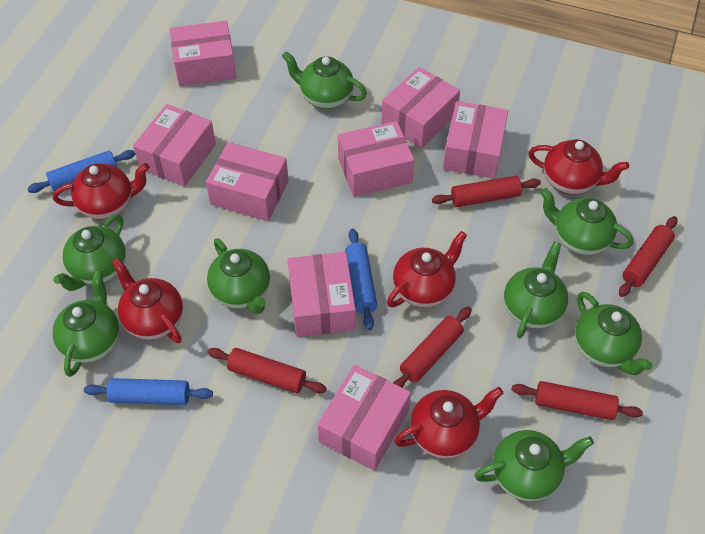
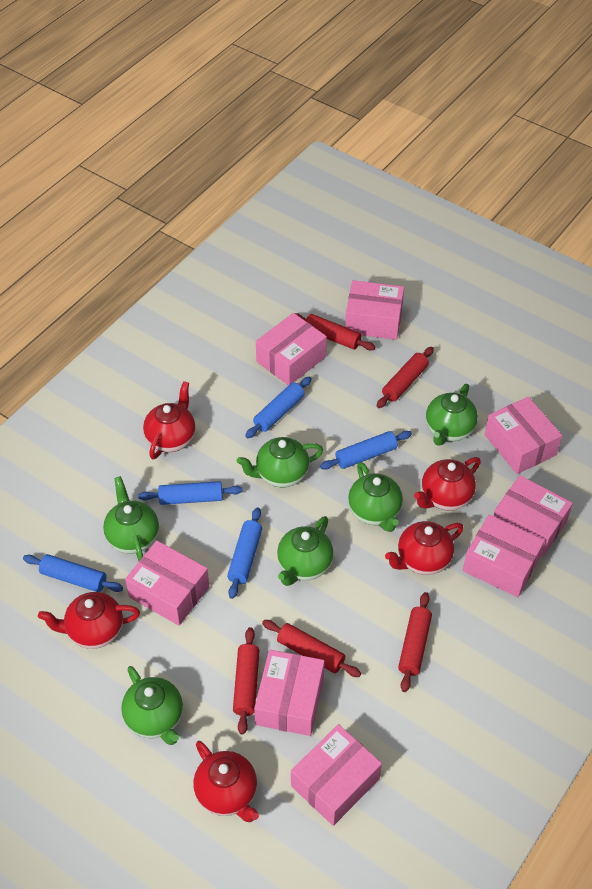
blue rolling pin: [27,150,135,193] [84,378,213,405] [345,229,377,330] = 3 -> [23,554,123,592] [138,481,242,505] [227,507,262,599] [245,376,312,438] [320,431,412,470] = 5
green teapot: [53,214,126,291] [53,270,120,377] [207,238,270,314] [282,51,367,109] [474,430,594,501] [504,241,568,338] [540,188,633,255] [575,291,653,375] = 8 -> [103,476,159,561] [121,666,183,745] [237,437,323,487] [277,516,333,586] [348,462,403,532] [426,384,478,446] = 6

